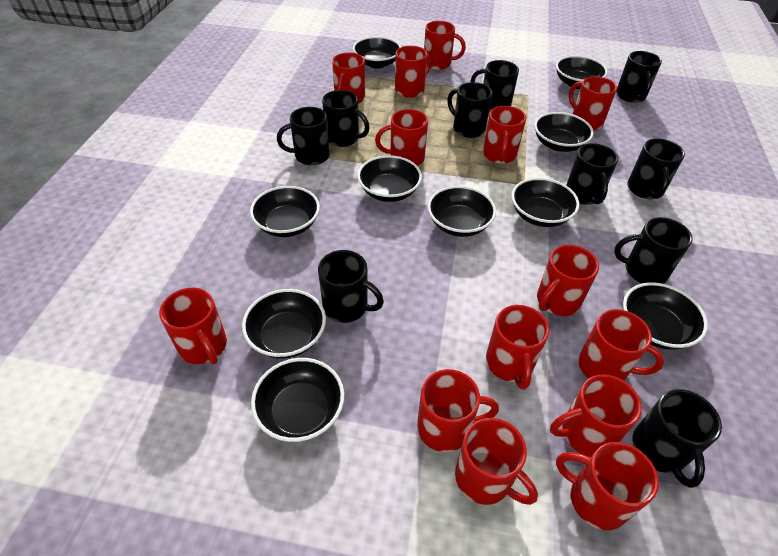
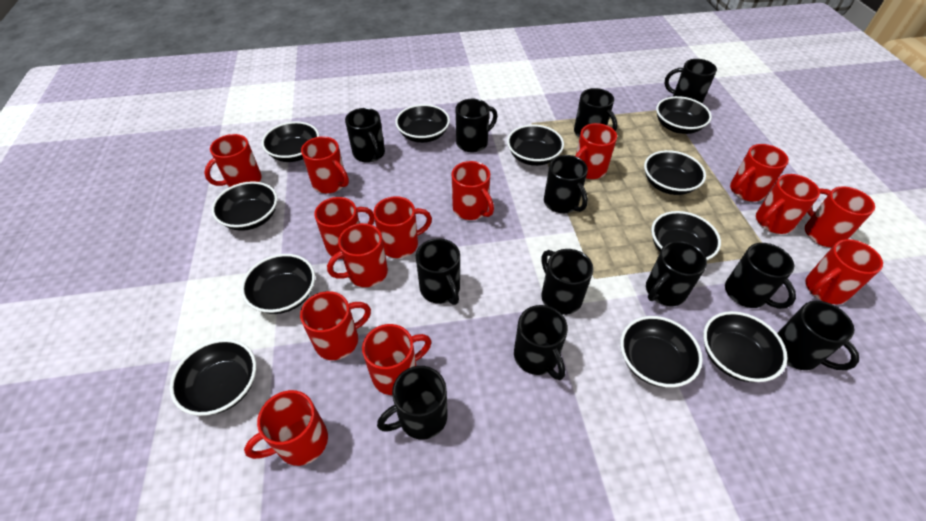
black bowl: [242,289,326,359] [250,186,320,237] [251,358,344,442] [353,36,401,69] [357,155,422,202] [428,186,496,237] [511,178,579,227] [534,112,594,152] [556,56,608,89] [623,282,708,350] = 10 -> [170,339,256,416] [212,181,278,231] [241,254,315,314] [262,121,319,162] [395,104,450,143] [507,124,564,166] [620,316,703,388] [644,150,706,195] [651,211,721,260] [656,96,712,134] [703,311,788,382] = 11
black mug: [277,107,330,165] [318,250,384,323] [322,90,370,147] [447,82,493,138] [471,60,519,112] [566,143,618,205] [614,217,693,284] [616,51,662,103] [627,139,685,199] [632,389,722,488] = 10 -> [345,108,385,163] [377,366,448,440] [416,238,460,305] [456,99,497,152] [514,305,568,380] [541,249,593,315] [544,155,588,213] [574,88,617,138] [646,241,707,306] [664,59,717,103] [725,243,796,309] [777,301,859,370] = 12

